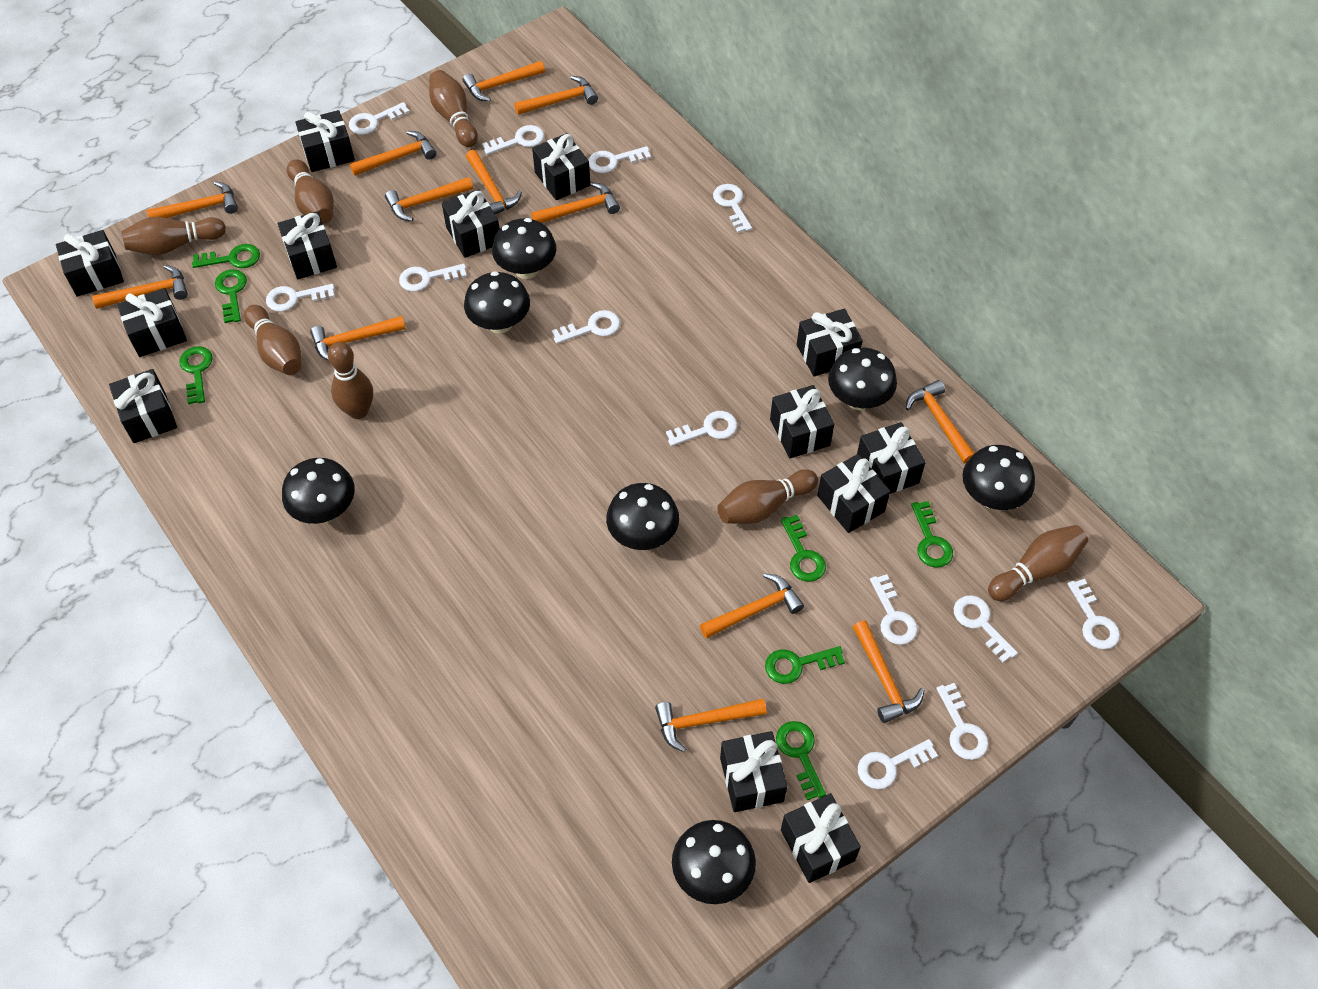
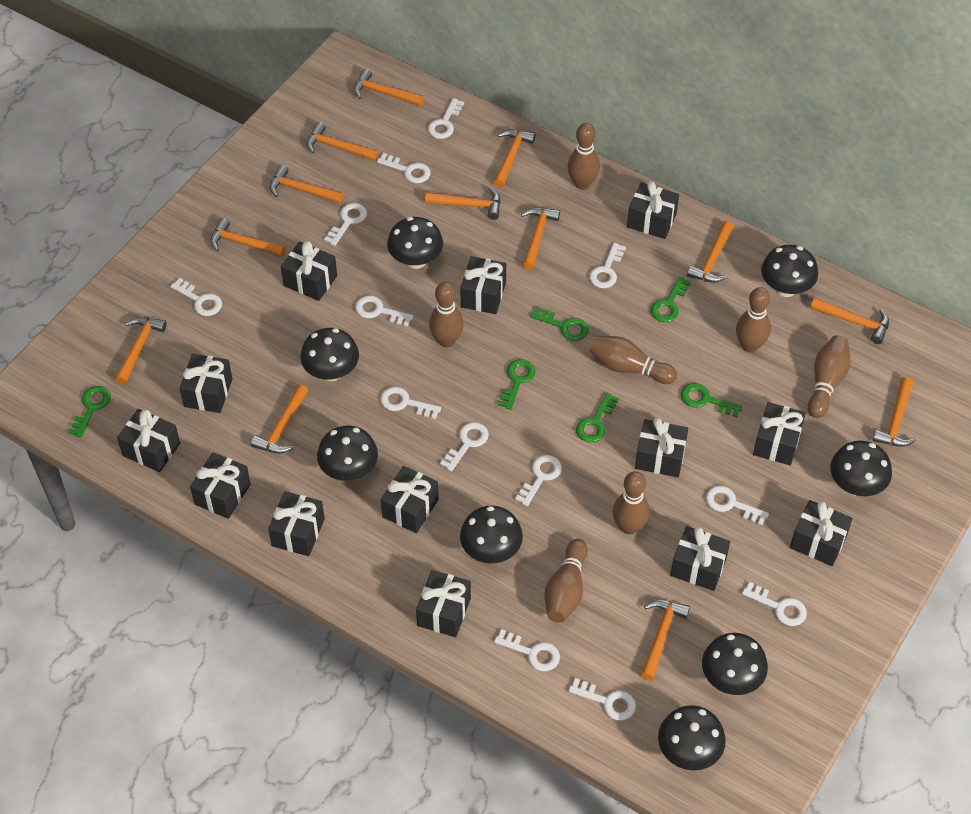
black mushroom: [282,458,355,524] [464,271,530,334] [492,218,556,279] [606,483,679,550] [672,820,756,904] [828,348,897,410] [963,445,1035,510] = 7 -> [300,328,359,381] [317,426,378,481] [387,217,443,269] [460,505,523,564] [658,705,726,771] [702,633,768,695] [761,245,818,297] [830,441,892,496] = 8
green key: [179,346,213,404] [192,244,260,268] [215,269,247,323] [765,646,845,684] [776,721,826,800] [781,515,826,582] [911,501,953,568] = 7 -> [68,386,111,437] [498,359,536,410] [531,306,589,341] [576,393,619,442] [651,277,691,322] [681,383,742,417] = 6

